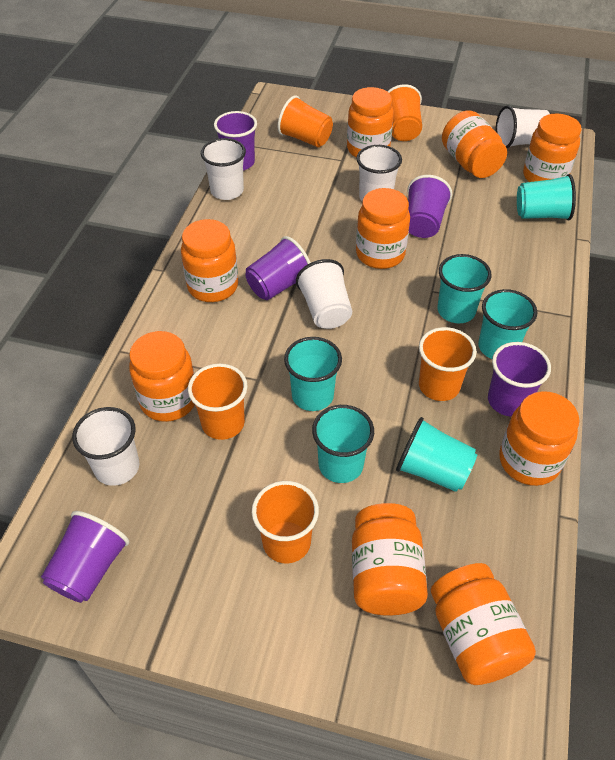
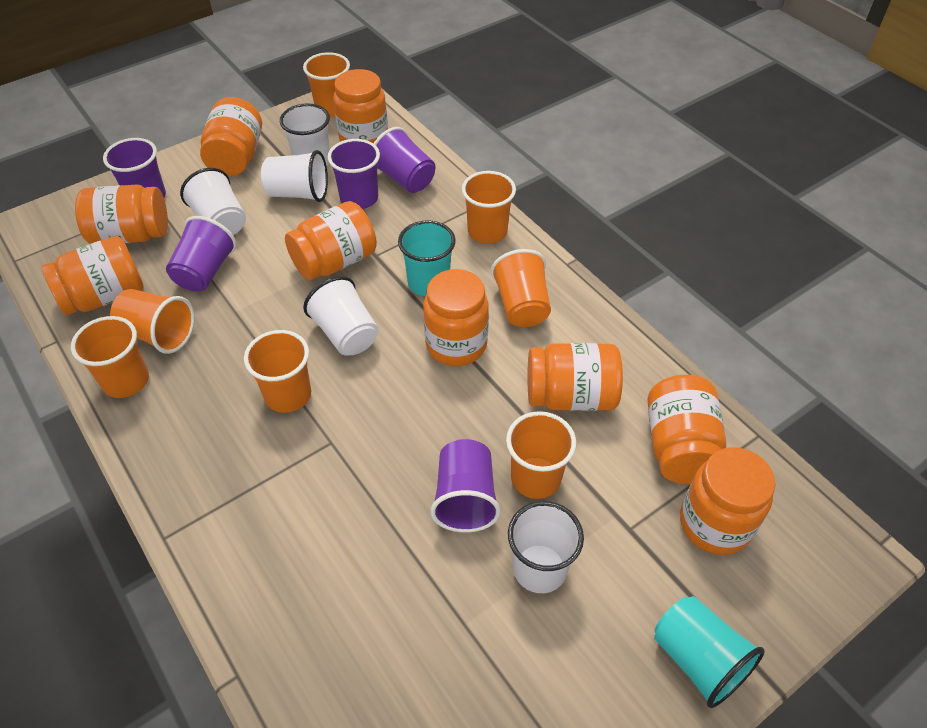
orange cup: [188,364,247,440] [252,481,319,563] [277,95,333,147] [387,84,422,141] [419,327,477,401] = 5 -> [71,316,149,398] [110,289,195,354] [244,330,311,413] [303,52,350,118] [462,171,516,244] [491,249,551,327] [506,411,576,499] = 7
turquoise cup: [284,337,342,411] [312,405,374,483] [396,417,477,492] [437,254,492,323] [478,289,538,359] [517,174,576,220] = 6 -> [398,220,456,296] [654,596,765,708] = 2

